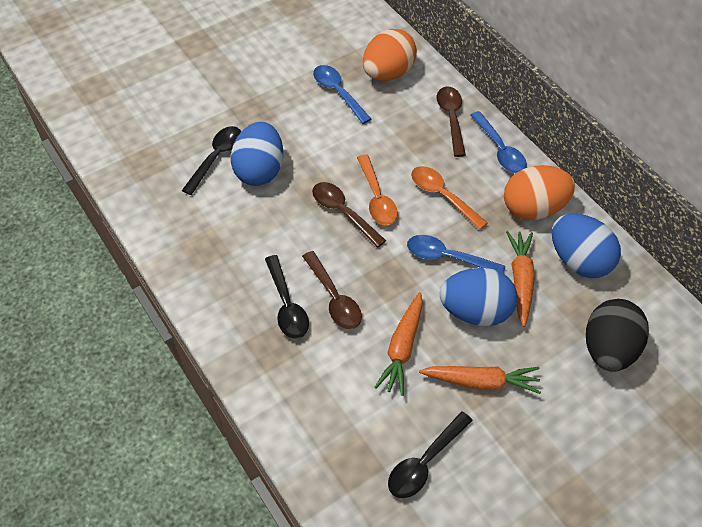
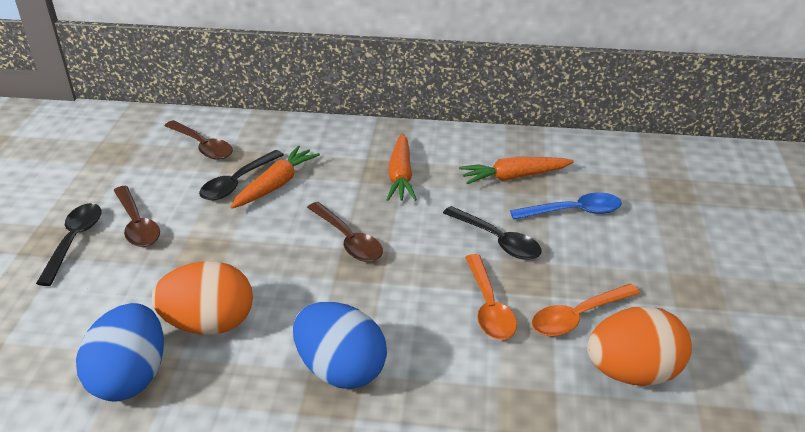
black egg: [586,299,649,372] = 1 -> none = 0
blue egg: [231,122,283,186] [440,268,518,326] [552,214,621,278] = 3 -> [76,303,164,401] [293,302,387,389] = 2
blue spoon: [313,65,371,124] [407,235,505,273] [470,111,527,173] = 3 -> [510,192,622,220] = 1

